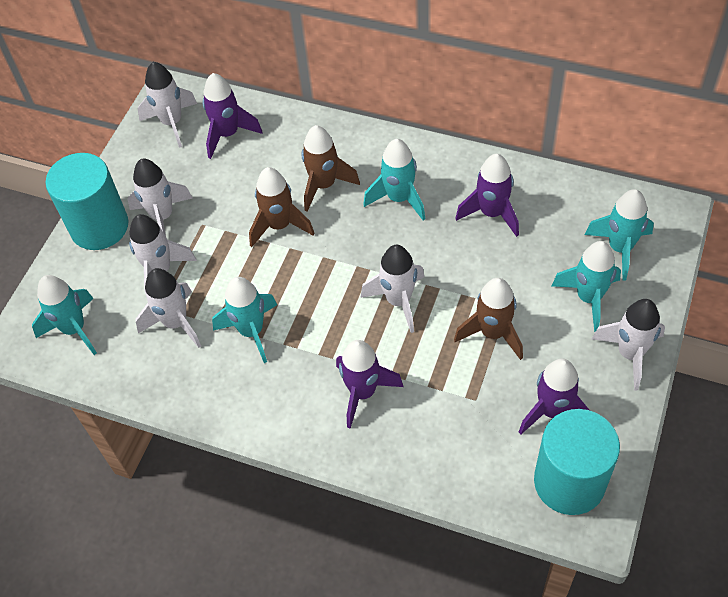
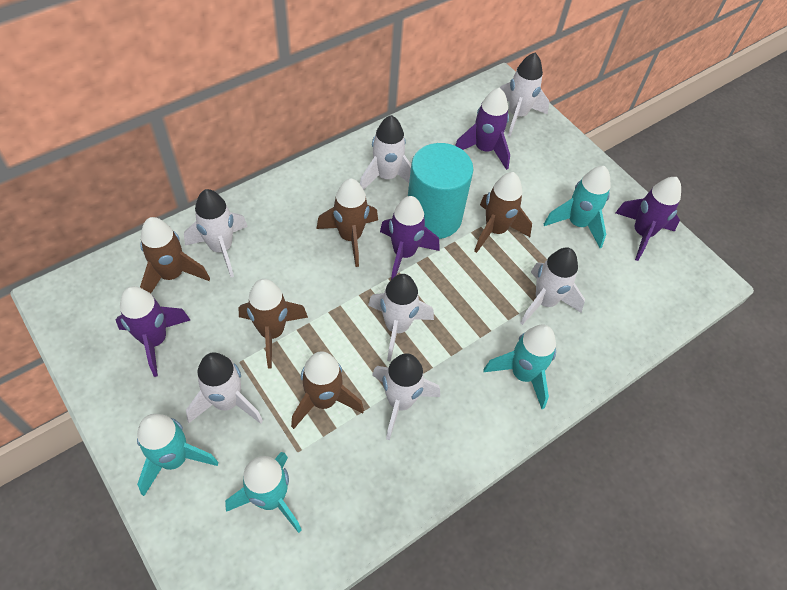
brown rocket: [249,167,315,247] [302,125,360,212] [454,278,523,360] = 3 -> [140,217,210,294] [238,279,308,368] [291,351,364,429] [317,178,378,267] [474,172,532,253] = 5
turquoise cylinder: [45,153,128,250] [534,409,620,515] = 2 -> [408,143,473,239] = 1
turquoise rocket: [32,275,97,355] [212,277,277,363] [363,139,425,220] [552,241,621,332] [585,189,654,281] = 5 -> [137,414,218,496] [225,452,302,533] [483,324,556,409] [544,166,611,248] = 4
white rocket: [127,159,193,236] [129,214,197,297] [135,268,201,348] [138,62,197,148] [361,245,424,333] [592,299,665,390] = 6 -> [184,189,248,277] [186,352,263,424] [360,115,411,190] [368,274,434,362] [372,353,440,440] [500,53,549,137] [520,247,585,325] = 7

